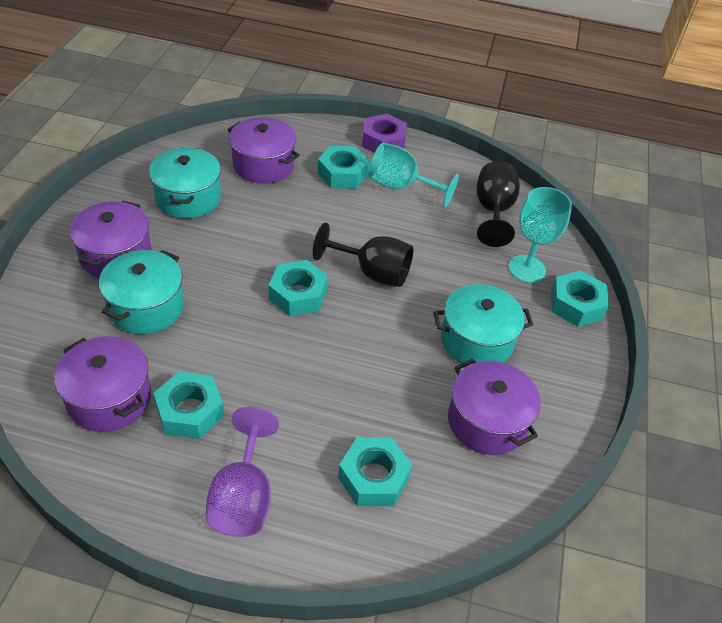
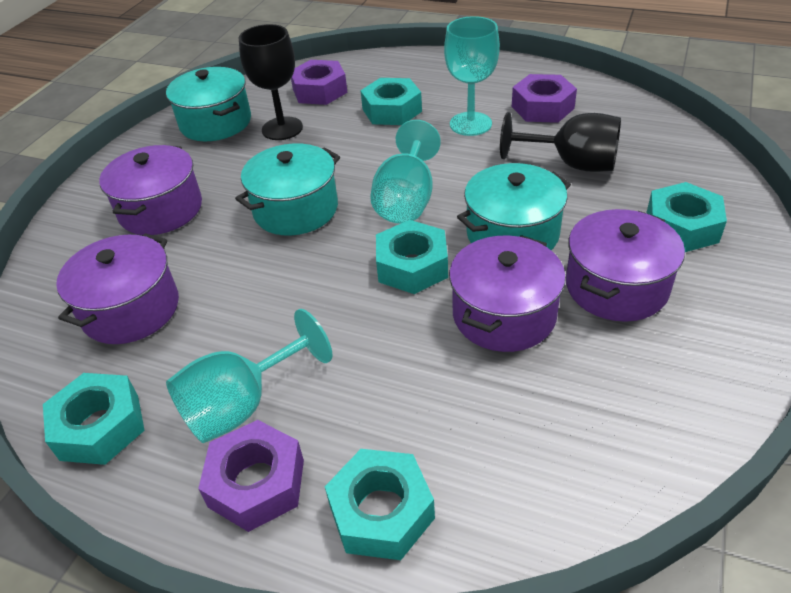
purple goblet: [205,407,279,537] = 1 -> none = 0
purple nut: [362,114,407,153] = 1 -> [198,420,304,532] [291,60,348,105] [512,74,577,123] = 3
turquoise goblet: [368,143,459,207] [508,187,572,283] = 2 -> [166,309,333,443] [370,120,441,224] [444,16,500,136] = 3

